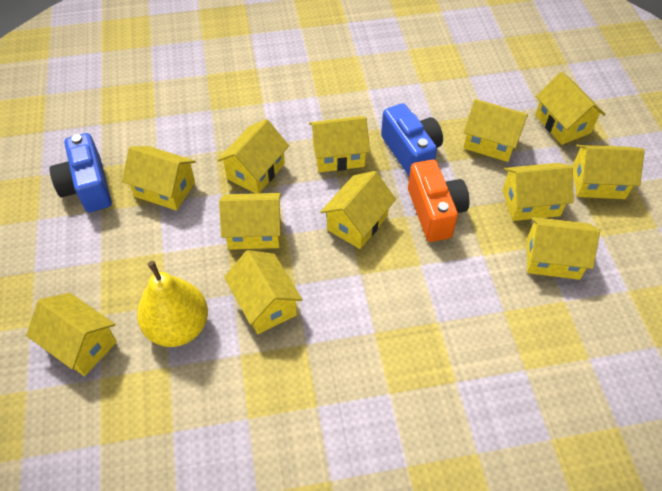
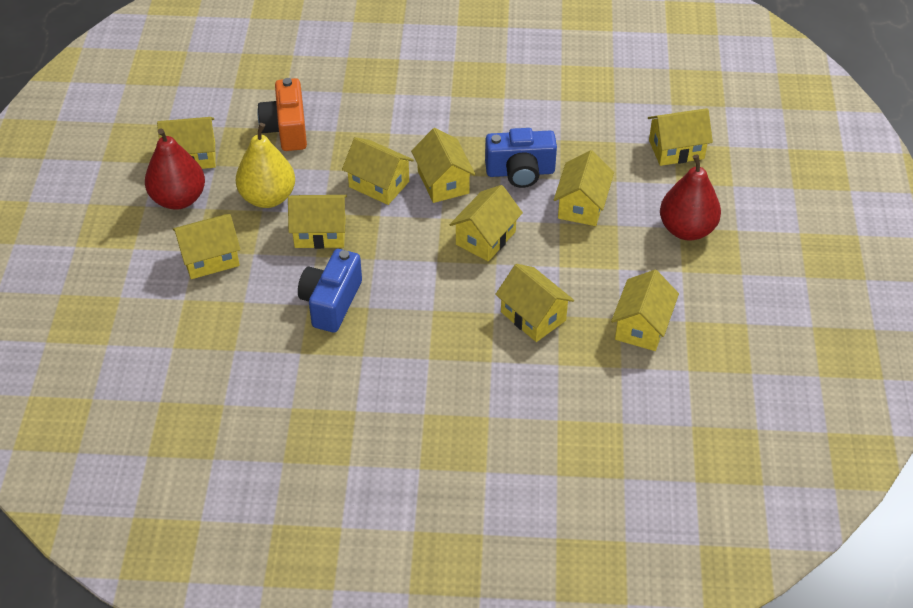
red pear: none = 0 -> [145,128,205,210] [660,154,721,241] = 2
yellow house: [26,293,117,376] [122,146,196,211] [217,119,289,193] [219,193,281,250] [224,250,303,334] [309,116,370,173] [321,171,396,249] [464,99,528,162] [502,163,574,221] [527,217,600,280] [535,72,606,145] [572,145,645,199] = 12 -> [157,117,216,169] [173,214,241,279] [288,195,347,249] [342,137,414,205] [411,128,476,203] [450,185,523,262] [495,264,574,342] [554,150,614,226] [611,270,679,351] [648,108,713,166] = 10

